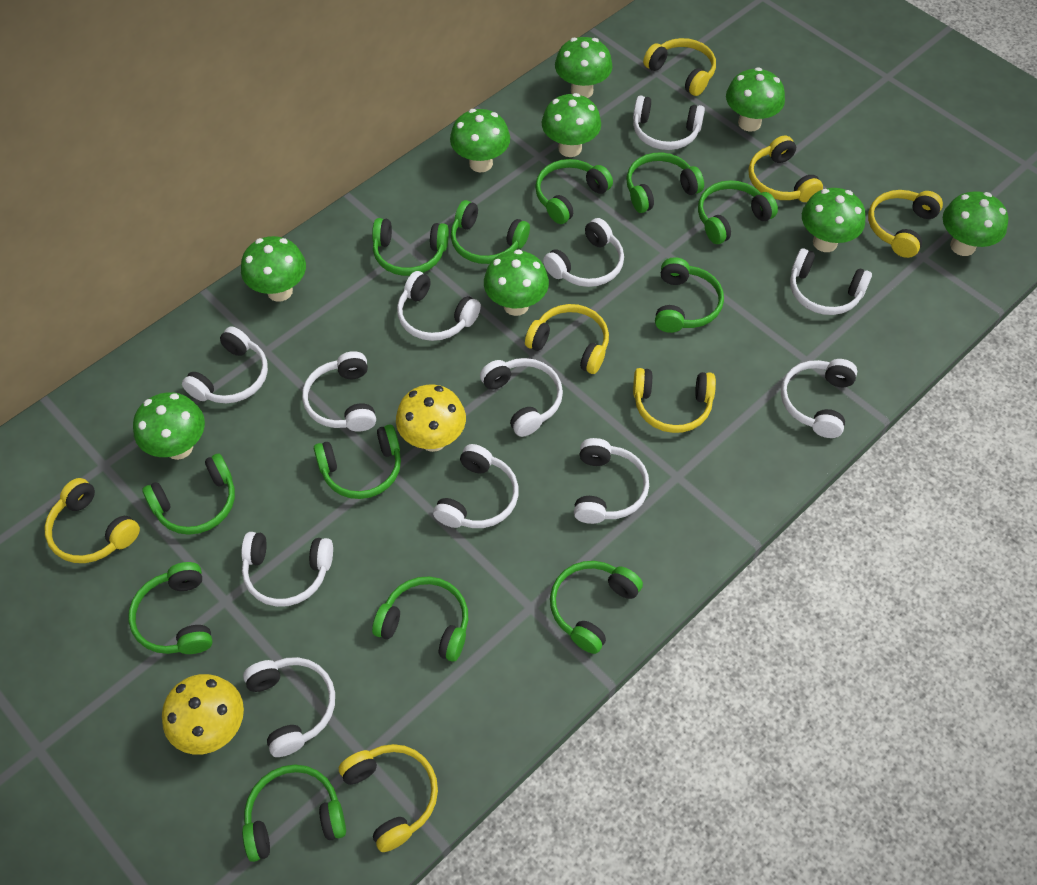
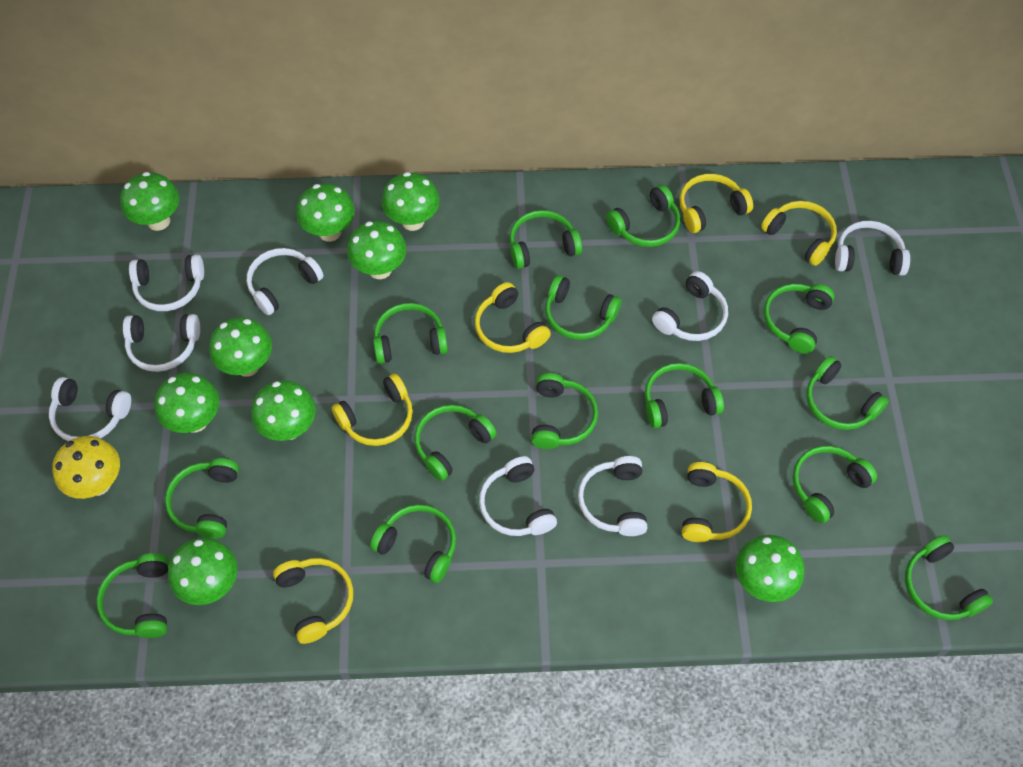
green headphones: [128,562,213,654] [142,454,235,535] [242,765,346,862] [314,424,401,499] [372,218,449,276] [372,576,468,662] [451,200,530,264] [535,159,613,224] [550,561,643,654] [626,152,704,213] [655,257,724,333] [698,180,778,244] = 12 -> [96,553,169,638] [165,458,239,539] [370,504,456,583] [373,303,448,364] [415,405,497,481] [509,210,582,269] [531,373,598,449] [545,275,621,340] [606,185,680,247] [645,363,724,428] [764,284,835,354] [793,446,877,524] [806,356,889,430] [905,535,993,620] = 14
white headphones: [182,326,268,403] [241,532,333,607] [243,657,335,757] [302,351,376,432] [397,271,481,341] [433,444,519,528] [480,358,563,437] [543,218,624,287] [574,438,649,524] [633,96,705,150] [781,359,857,438] [790,248,872,315] = 12 -> [49,377,131,441] [123,314,200,372] [129,254,204,311] [247,248,324,315] [479,456,557,536] [578,456,647,536] [652,271,728,341] [835,221,910,276] = 8
yellow headphones: [45,478,140,563] [339,744,438,852] [525,304,609,374] [633,368,716,433] [643,38,716,96] [748,135,823,202] [868,190,943,258] = 7 -> [273,558,353,644] [332,374,413,446] [475,282,551,353] [679,174,753,233] [682,462,752,542] [761,201,837,266] = 6
yellow mushroom: [162,674,244,755] [396,385,466,452] = 2 -> [52,436,120,499] = 1

